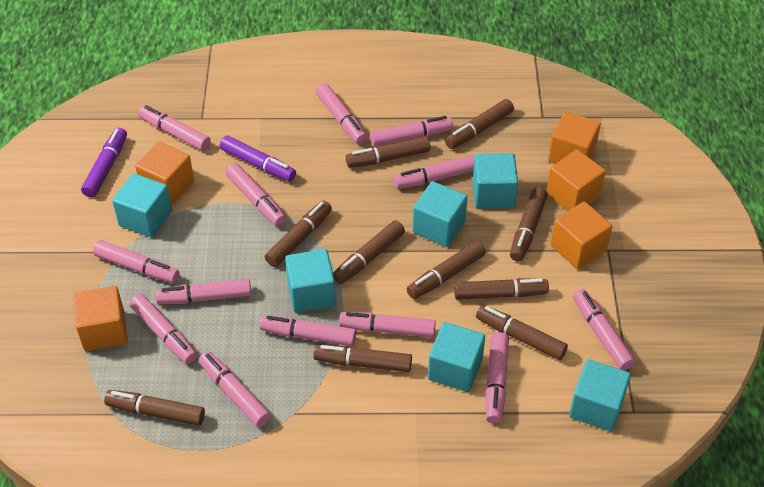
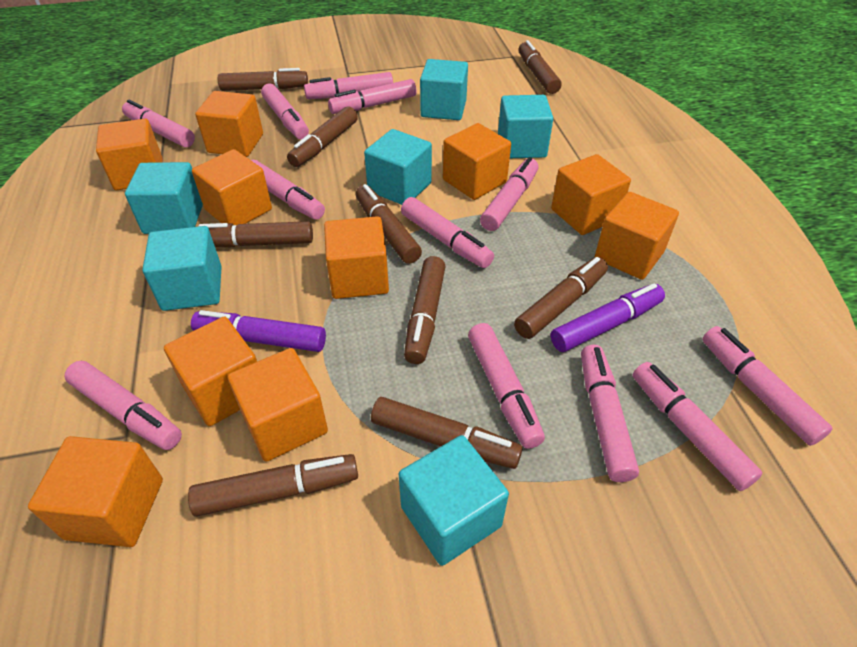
brown marker: [104,390,205,426] [265,200,332,267] [313,345,412,372] [333,220,405,284] [346,136,430,168] [407,241,486,299] [445,99,514,149] [454,278,549,300] [476,305,568,360] [510,187,548,261] = 10 -> [188,454,358,517] [199,221,313,248] [218,68,308,91] [287,106,358,167] [355,184,422,264] [371,397,523,469] [404,256,446,364] [514,257,608,339] [518,40,562,94] = 9
orange cube: [73,286,128,351] [135,141,194,205] [546,149,606,211] [548,111,601,164] [551,202,612,269] = 5 -> [28,436,163,547] [96,119,162,190] [164,317,257,426] [192,149,272,225] [195,91,263,157] [228,348,328,462] [324,216,389,299] [443,123,511,200] [551,154,631,235] [595,192,679,280] = 10
pink marker: [93,240,180,283] [129,294,197,364] [138,105,211,151] [156,279,251,304] [199,351,271,427] [226,163,286,226] [260,315,356,346] [316,83,367,144] [339,312,436,337] [370,116,453,147] [393,155,475,189] [485,332,509,423] [573,289,635,371] = 13 -> [64,361,182,450] [122,100,195,147] [251,160,325,220] [261,83,309,139] [304,72,393,99] [328,79,417,114] [401,197,494,268] [468,323,545,449] [480,157,538,231] [581,345,639,482] [632,362,762,491] [702,326,832,446] = 12

